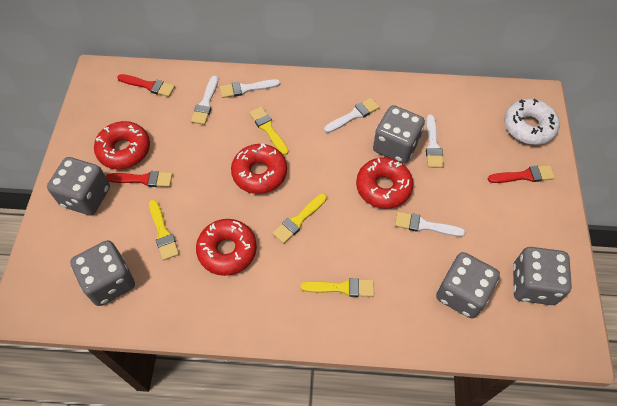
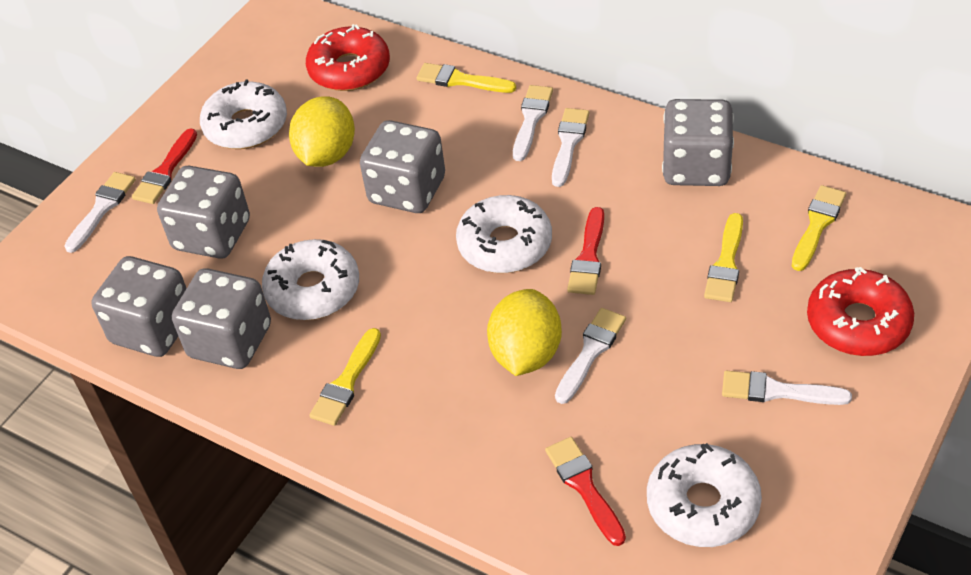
red donut: [94,121,150,169] [196,219,257,276] [231,144,287,194] [356,157,413,209] = 4 -> [306,24,390,91] [807,267,914,356] = 2
white donut: [504,98,560,145] = 1 -> [200,80,287,149] [262,239,359,320] [456,195,552,273] [647,443,762,547] = 4
yellow lemon: none = 0 -> [289,96,355,167] [487,289,562,376] = 2

